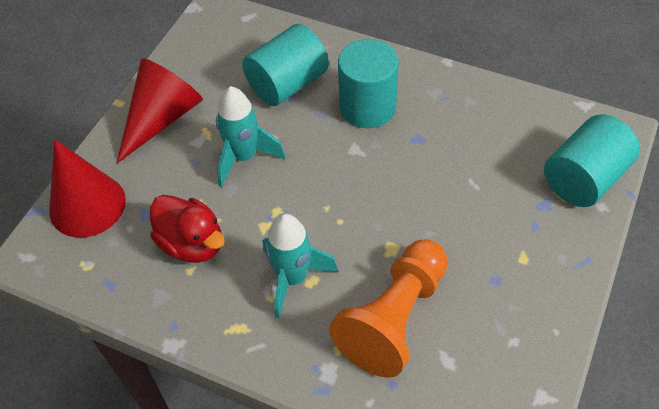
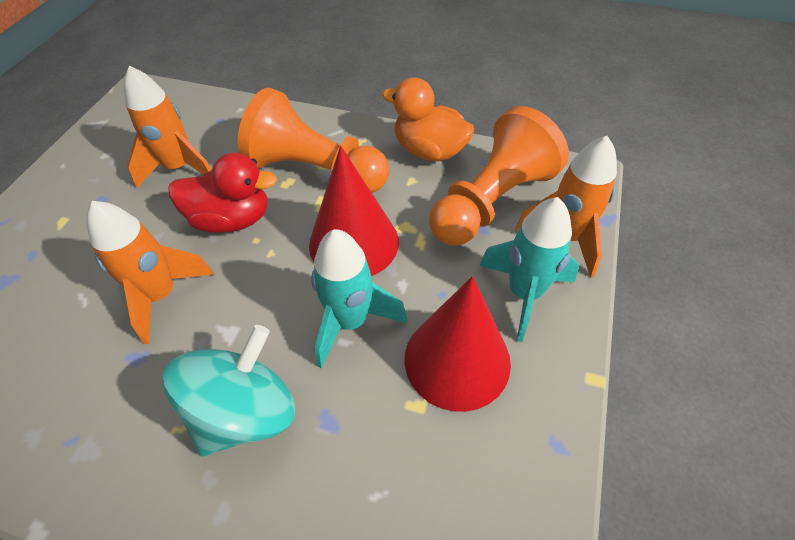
orange duck: none = 0 -> [382,77,475,161] = 1
orange pawn: [329,239,448,378] = 1 -> [238,88,390,193] [429,106,569,246] = 2
orange rocket: none = 0 -> [86,201,214,344] [124,66,211,188] [515,136,617,277] = 3
turquoise cylinder: [242,24,329,106] [338,39,399,128] [544,114,640,207] = 3 -> none = 0
turquoise spinning top: none = 0 -> [162,325,295,457] = 1

